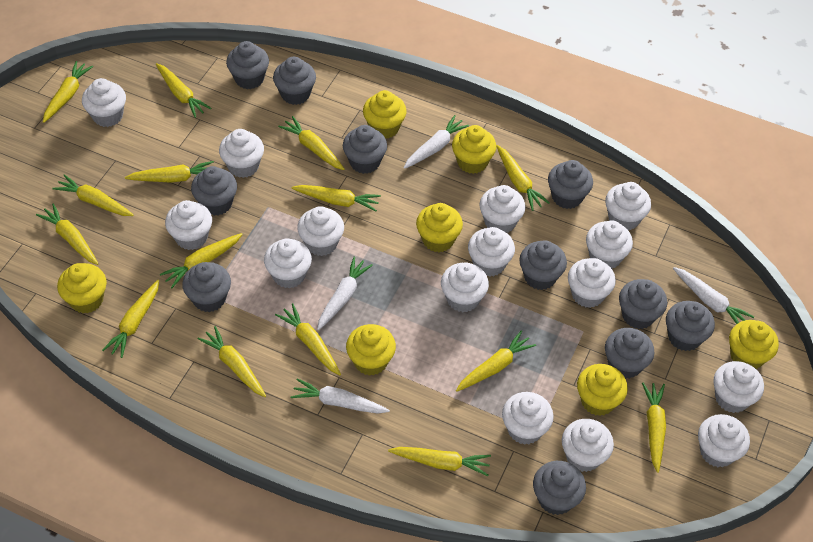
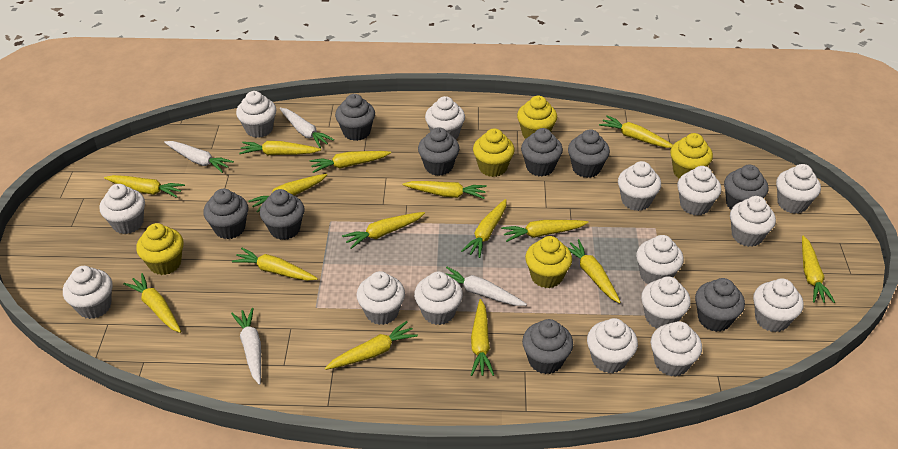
grey cupcake: [182,262,231,312] [191,166,237,216] [226,41,269,89] [273,57,316,105] [343,125,387,174] [519,240,567,290] [533,461,586,515] [548,160,593,209] [605,328,654,379] [619,279,667,329] [666,301,715,351] = 11 -> [203,189,248,239] [260,189,305,240] [335,94,375,141] [418,127,460,176] [521,128,563,177] [522,319,573,374] [568,129,610,178] [695,278,745,332] [724,165,768,209] = 9
yellow cupcake: [57,263,107,313] [346,324,396,376] [363,90,407,139] [416,203,463,252] [452,125,496,174] [577,364,628,416] [729,320,779,369] = 7 -> [136,223,184,275] [473,128,515,177] [517,96,557,139] [525,236,572,288] [670,133,713,179] = 5

